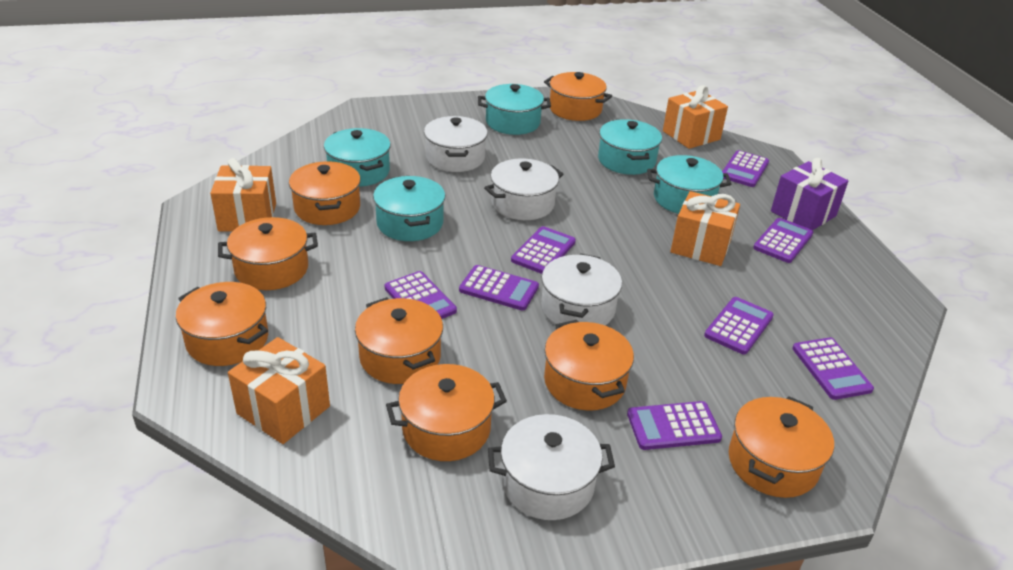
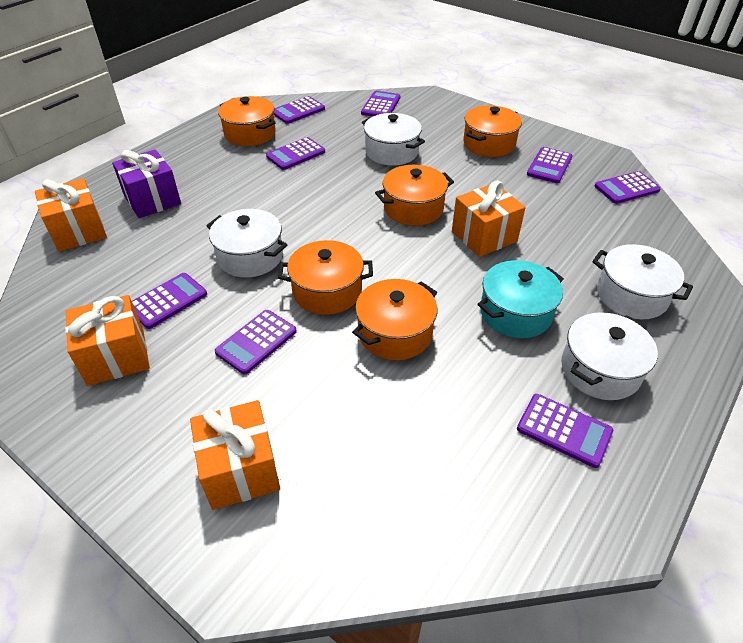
orange pot: [176,282,268,366] [218,217,318,290] [289,161,361,225] [355,297,443,384] [386,364,507,461] [544,72,612,121] [544,320,634,411] [729,396,834,498] = 8 -> [218,96,276,146] [278,240,373,315] [352,279,438,360] [375,165,454,226] [463,105,522,157] = 5
turquoise pot: [324,128,391,187] [373,176,445,241] [478,84,551,135] [598,119,662,175] [647,155,731,214] = 5 -> [478,260,564,338] = 1

